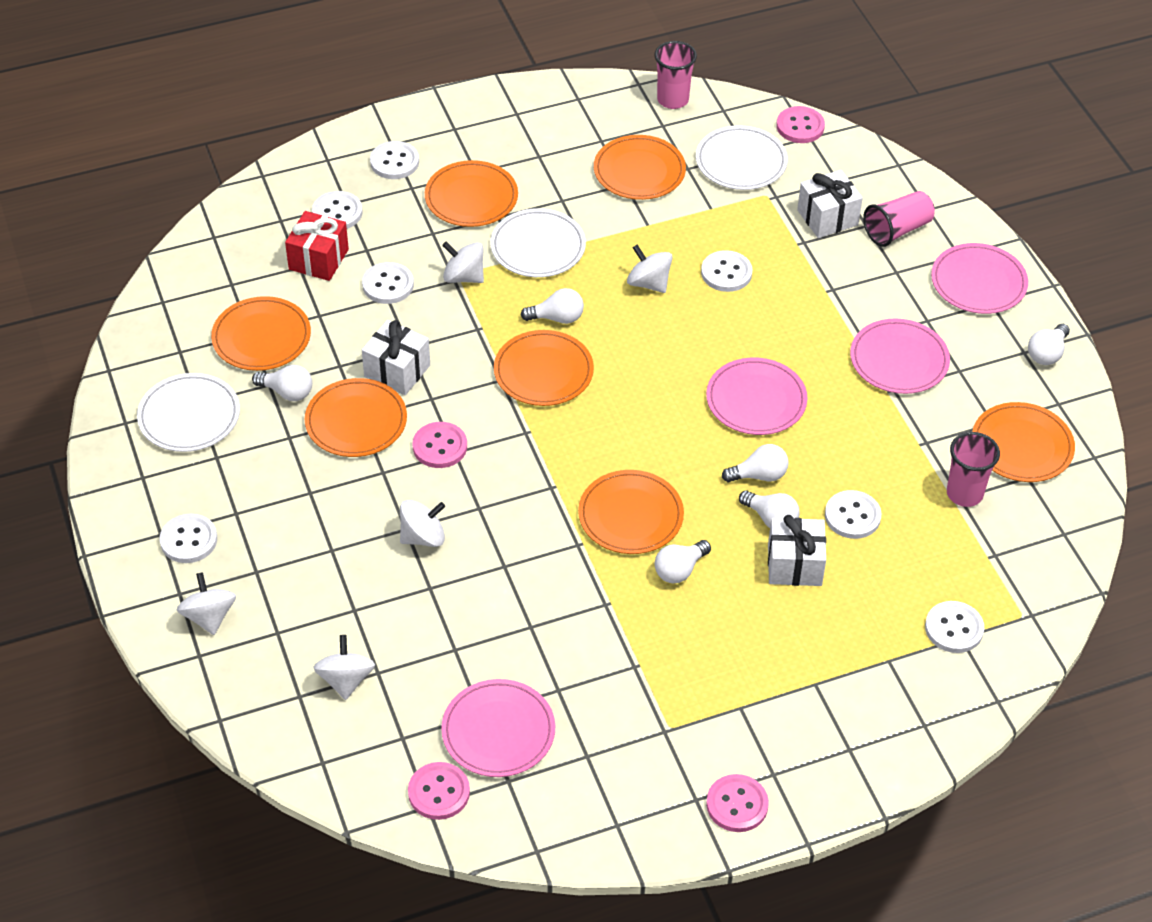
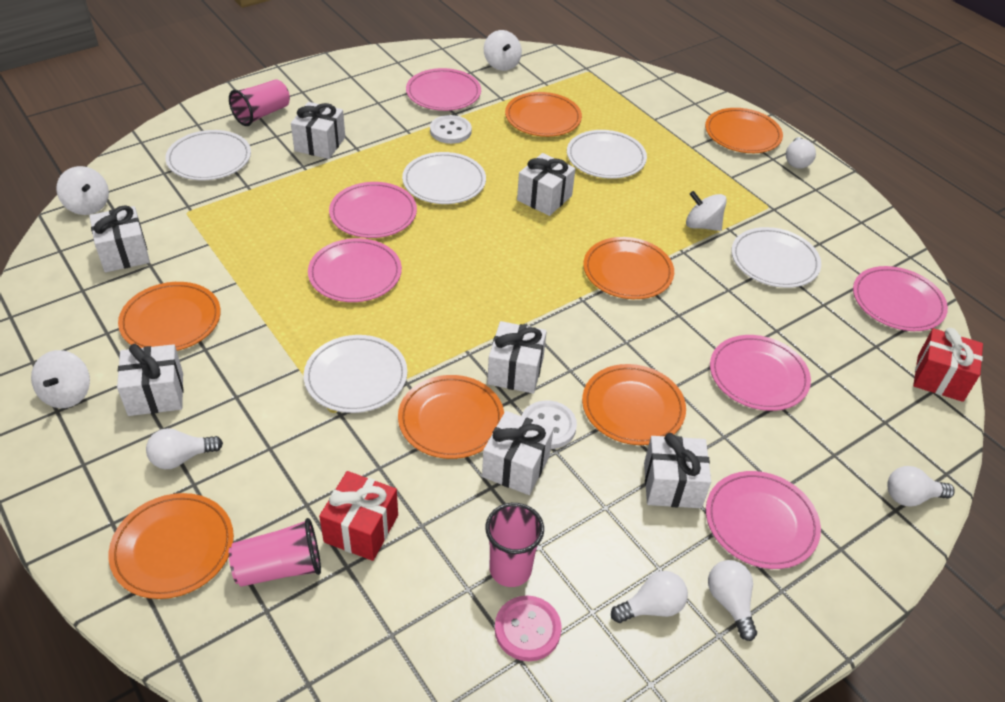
pink button: [408,762,470,820] [412,422,467,468] [706,774,769,832] [776,106,825,143] = 4 -> [495,595,562,661] = 1
pink plate: [441,679,555,777] [706,358,808,435] [850,318,950,394] [931,243,1028,314] = 4 -> [308,238,402,302] [329,182,417,238] [406,68,481,111] [706,471,821,569] [710,335,811,411] [853,266,948,331] = 6
red gift: [285,211,349,281] = 1 -> [319,471,398,561] [913,328,983,402] = 2
white button: [160,514,217,563] [312,191,363,229] [362,262,414,304] [370,141,419,179] [701,250,752,292] [825,490,881,539] [925,601,984,653] = 7 -> [430,115,472,144] [522,400,577,449] = 2
white gift: [362,320,430,395] [768,515,826,586] [797,170,863,238] = 3 -> [89,205,150,272] [117,344,183,416] [291,102,345,159] [482,411,553,495] [487,321,547,394] [517,153,576,216] [644,433,711,508] = 7
white light bulb: [252,365,312,401] [520,288,584,324] [655,540,711,583] [722,444,789,482] [739,491,800,528] [1028,324,1070,365] = 6 -> [146,428,223,469] [611,571,688,623] [708,560,757,641] [786,137,816,169] [887,466,955,507] = 5
white plate: [137,373,240,452] [491,208,586,277] [696,125,788,190] = 3 -> [165,130,251,180] [304,335,407,413] [402,152,486,204] [567,130,647,179] [731,227,821,288] = 5
white spinning top: [177,572,236,635] [313,635,375,700] [400,500,445,547] [442,242,484,283] [627,245,673,293] = 5 -> [31,350,90,408] [56,166,109,215] [484,30,522,71] [686,191,727,231] = 4

